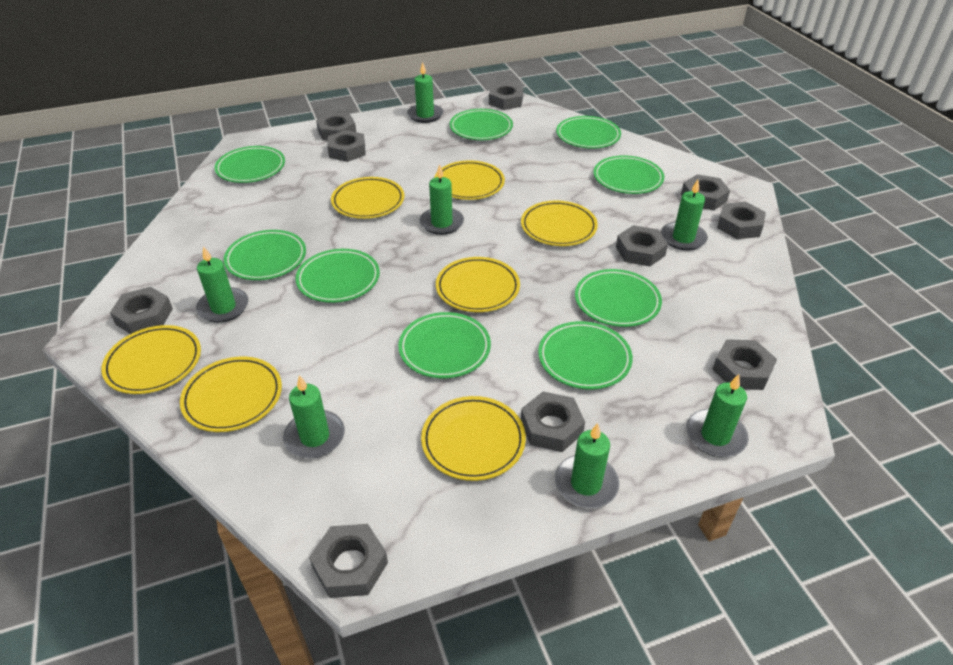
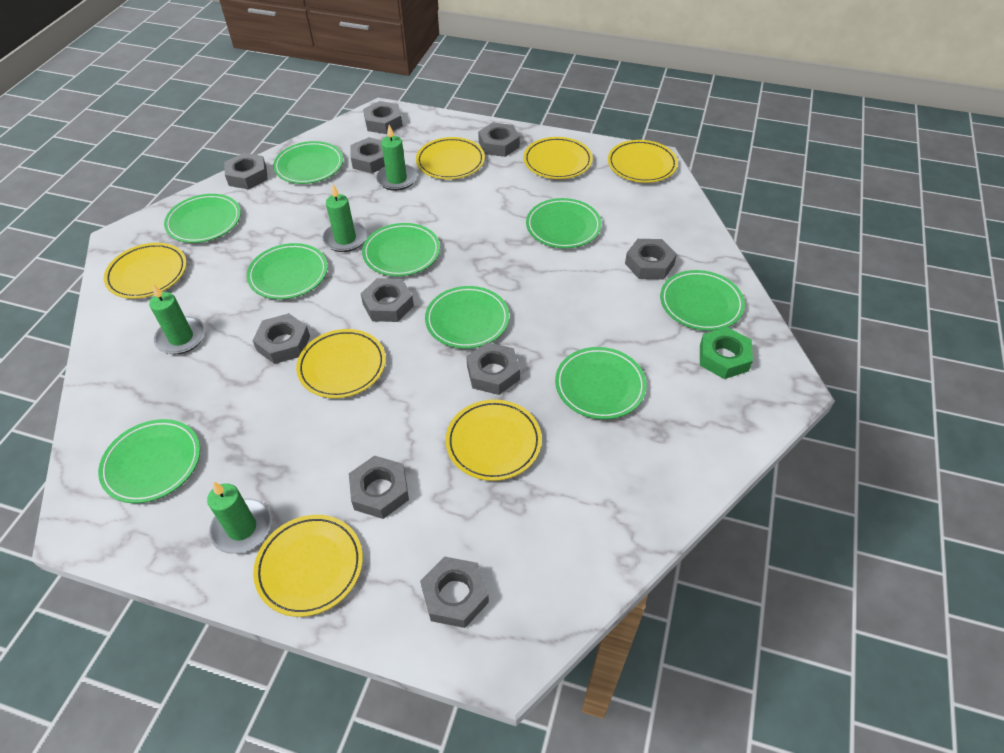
green candle: [196,246,248,323] [283,375,345,458] [407,62,443,123] [420,164,464,235] [555,423,619,508] [661,180,708,250] [686,374,749,457] = 7 -> [149,284,205,354] [207,481,271,554] [322,184,367,252] [376,125,417,191] = 4
green nut: none = 0 -> [700,327,753,379] = 1

